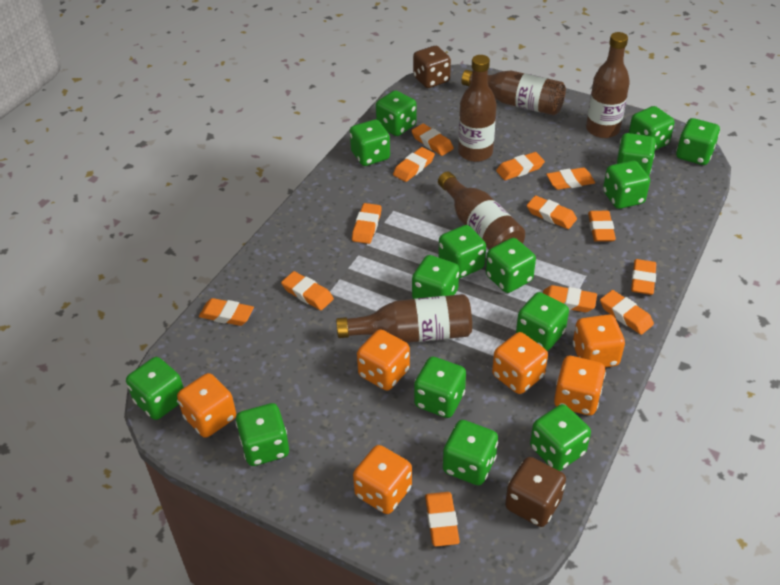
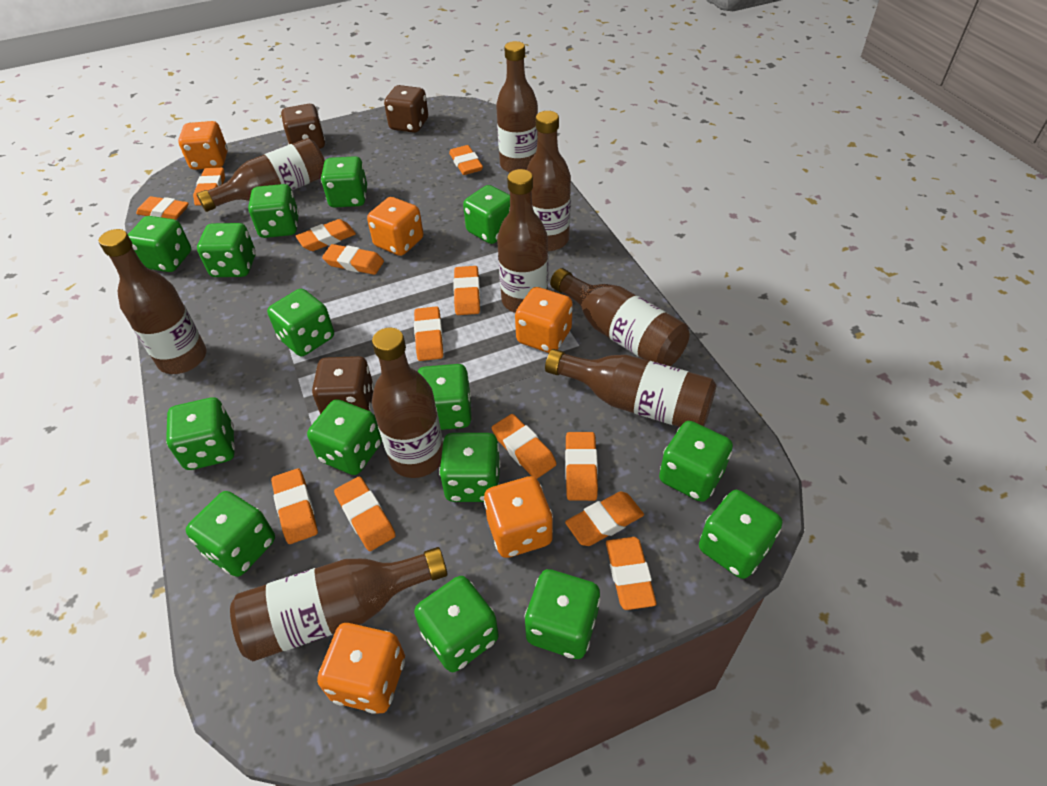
brown bottle: [336,294,472,343] [438,172,525,250] [458,55,497,162] [461,70,566,115] [586,32,630,138] = 5 -> [99,229,206,374] [197,138,325,212] [230,547,447,661] [372,328,443,478] [496,41,538,173] [497,169,548,313] [527,111,571,251] [545,349,717,427] [550,268,690,366] = 9
brown dice: [413,46,451,88] [505,457,566,527] = 2 -> [281,104,325,149] [312,356,374,414] [384,85,428,133] = 3
orange dice: [177,373,236,438] [353,445,412,514] [357,329,410,391] [492,332,548,394] [554,356,606,415] [573,314,625,367] = 6 -> [178,121,228,170] [317,623,405,714] [367,197,423,256] [484,476,553,558] [515,287,573,353] = 5

